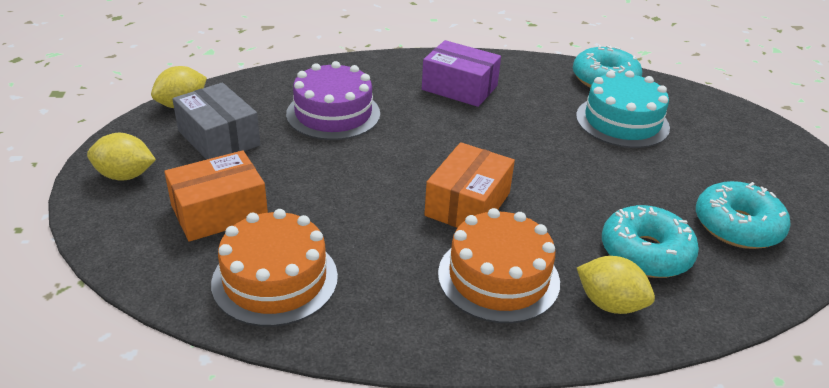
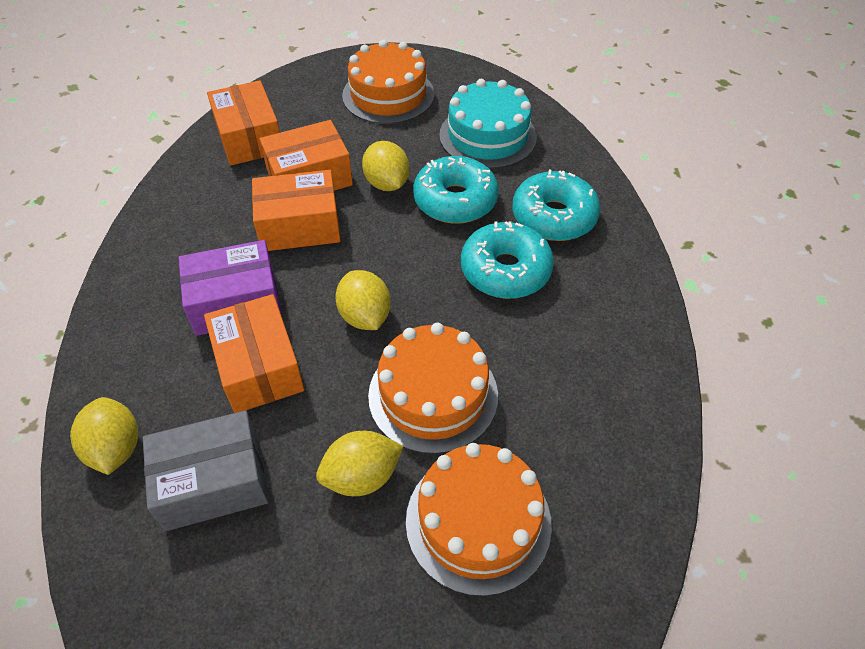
orange box: [164,150,268,242] [424,142,515,228] = 2 -> [204,294,305,413] [207,80,280,166] [252,170,341,251] [260,120,353,191] = 4
orange cake: [211,209,338,327] [438,208,560,323] = 2 -> [342,40,434,124] [368,323,498,454] [406,443,552,596] = 3
purple cake: [286,61,380,140] = 1 -> none = 0
yellow lemon: [87,133,156,181] [151,66,207,108] [577,256,655,314] = 3 -> [70,397,138,475] [316,431,404,496] [335,270,391,330] [362,141,410,191] = 4

